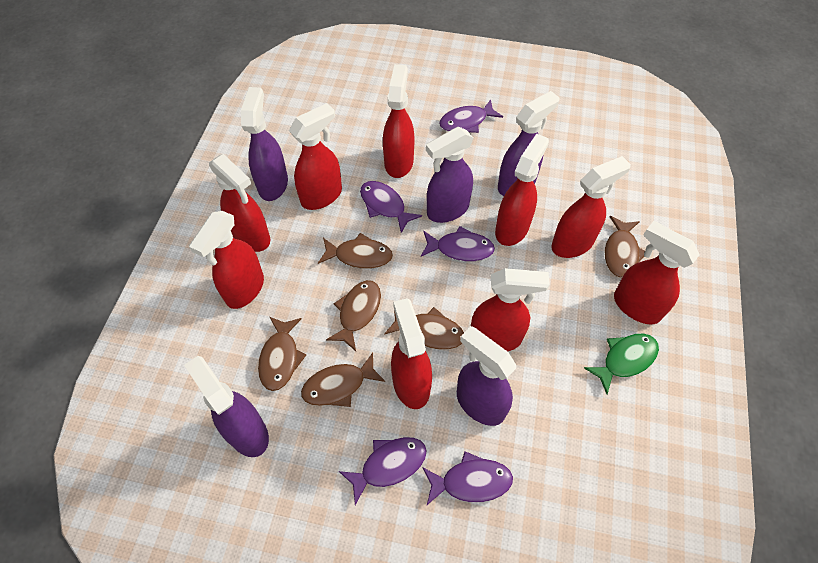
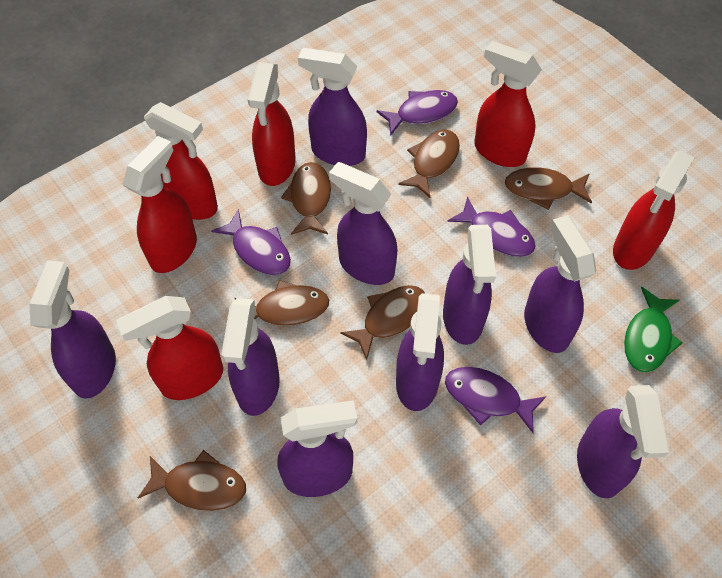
purple fish: [339,437,427,505] [360,181,422,233] [421,226,495,261] [422,451,513,505] [439,100,503,133] = 5 -> [211,209,291,275] [376,90,458,136] [445,367,546,433] [447,196,536,257] = 4
purple spray bottle: [184,356,269,457] [241,87,288,201] [426,127,474,223] [457,326,517,426] [498,91,560,196] = 5 -> [29,260,116,398] [221,298,280,416] [277,400,357,497] [298,48,367,166] [329,162,397,285] [396,293,444,411] [443,225,496,345] [524,215,596,353] [577,385,669,498] = 9
red spray bottle: [189,211,264,309] [209,154,270,252] [289,103,342,210] [383,64,415,178] [391,298,432,409] [471,268,550,351] [495,134,549,246] [551,156,631,258] [614,221,699,324] = 9 -> [116,296,223,400] [122,136,197,273] [144,102,218,220] [248,62,296,186] [474,41,542,167] [613,151,695,270] = 6

